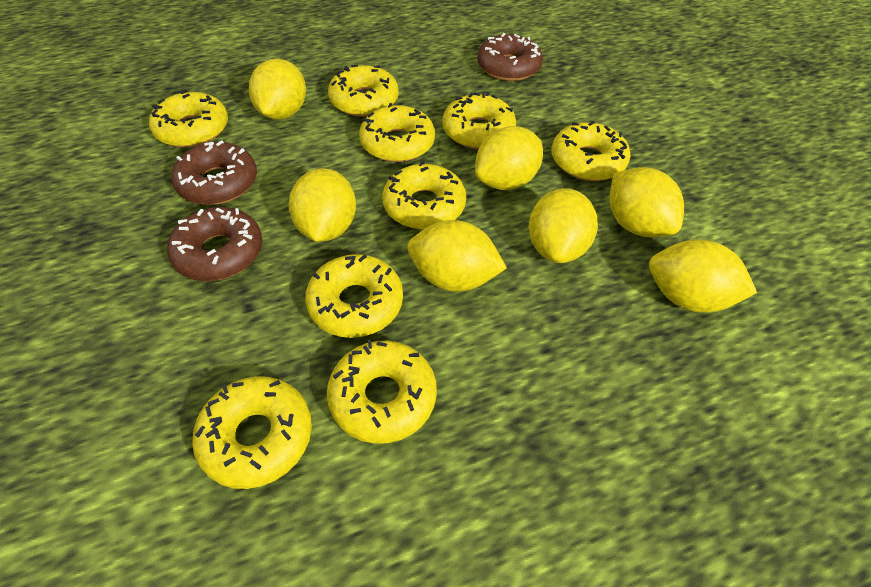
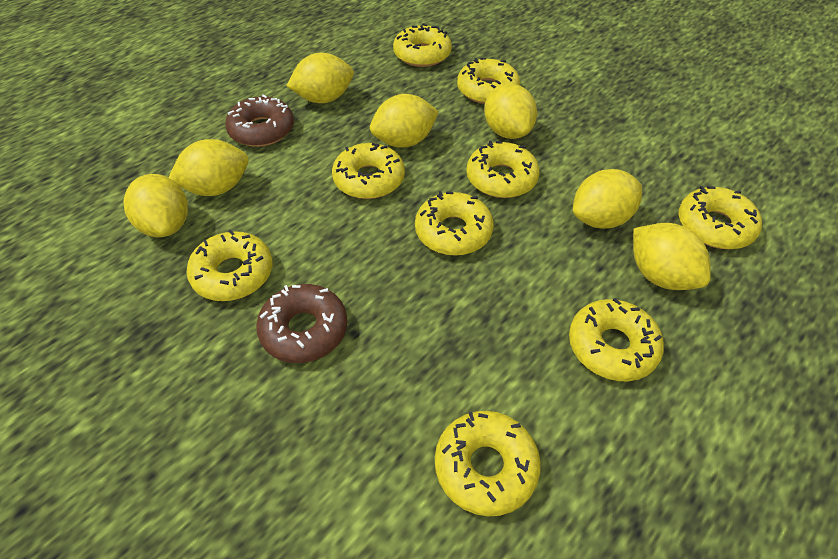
brown donut: [167,207,262,281] [171,140,257,205] [477,33,543,81] = 3 -> [225,94,294,147] [256,284,348,363] = 2

